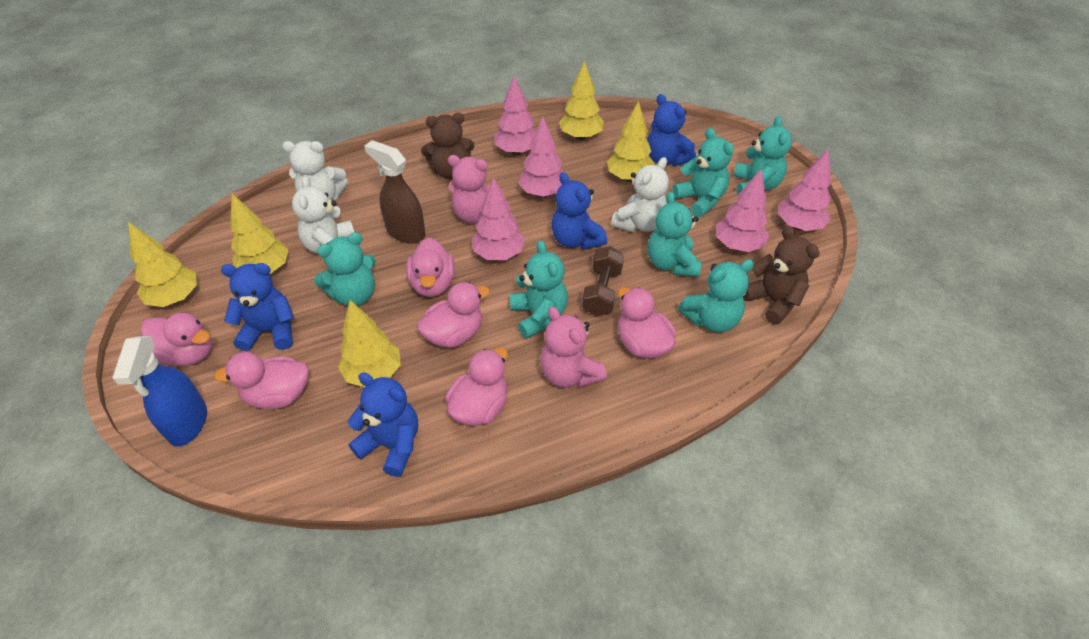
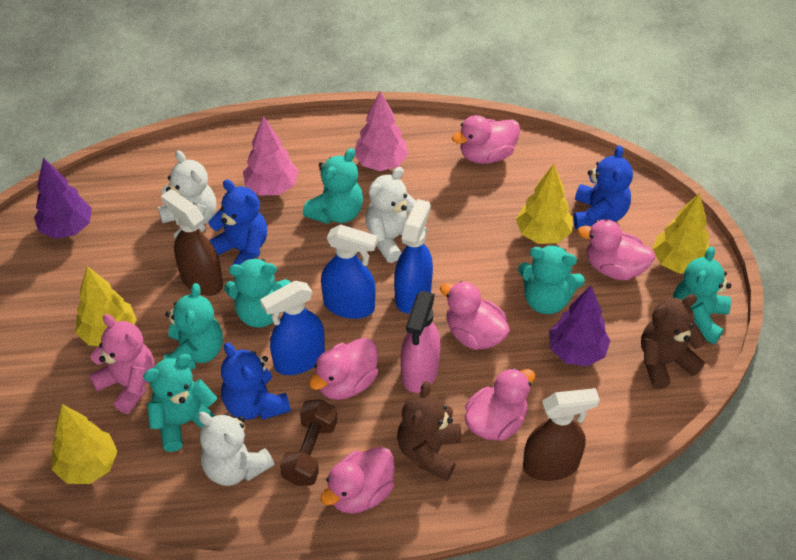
blue spray bottle: [112,336,207,447] = 1 -> [260,281,325,375] [321,224,378,319] [394,199,433,314] = 3
blue teddy bear: [221,263,294,351] [348,372,418,477] [551,172,607,250] [647,94,696,166] = 4 -> [208,179,267,265] [221,342,291,420] [573,145,633,230] = 3
brown spray bottle: [364,140,426,244] = 1 -> [161,189,223,296] [523,388,600,481] = 2
pink spray bottle: none = 0 -> [401,291,441,393] = 1
pink teddy bear: [448,155,504,223] [540,307,607,388] = 2 -> [89,314,155,414] = 1
pink tree: [472,177,525,260] [494,75,536,155] [518,116,563,197] [716,169,769,252] [778,149,831,231] = 5 -> [243,116,299,195] [355,91,408,171] = 2
purple tree: none = 0 -> [34,158,92,239] [549,285,610,366] = 2
yellow tree: [128,222,197,307] [230,194,289,274] [338,300,401,387] [559,61,604,140] [607,101,655,182] = 5 -> [52,404,117,484] [75,266,137,346] [516,164,573,244] [652,193,710,274] = 4

